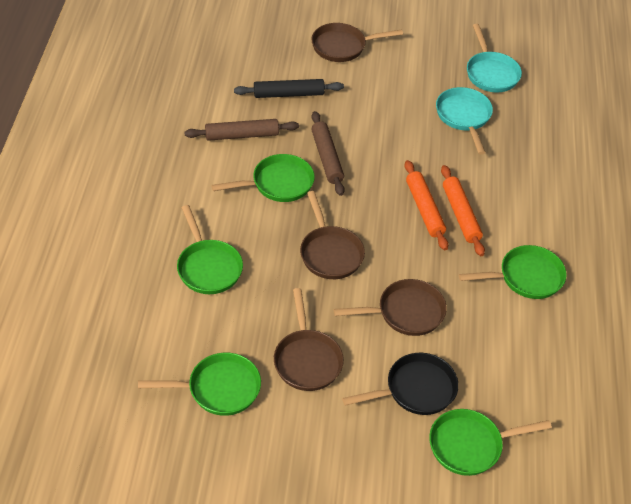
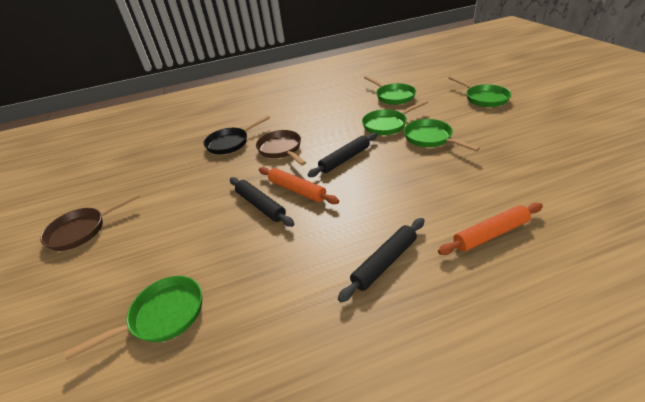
black rolling pin: [234,79,344,98] = 1 -> [230,177,294,227] [307,133,378,177] [338,218,424,302] = 3
brown pan: [274,288,344,391] [300,191,365,279] [311,23,403,62] [334,279,447,336] = 4 -> [40,193,140,251] [256,130,306,166] = 2
brown rolling pin: [185,119,299,141] [311,111,345,196] = 2 -> none = 0
turquoise pan: [436,87,493,155] [467,24,522,93] = 2 -> none = 0

